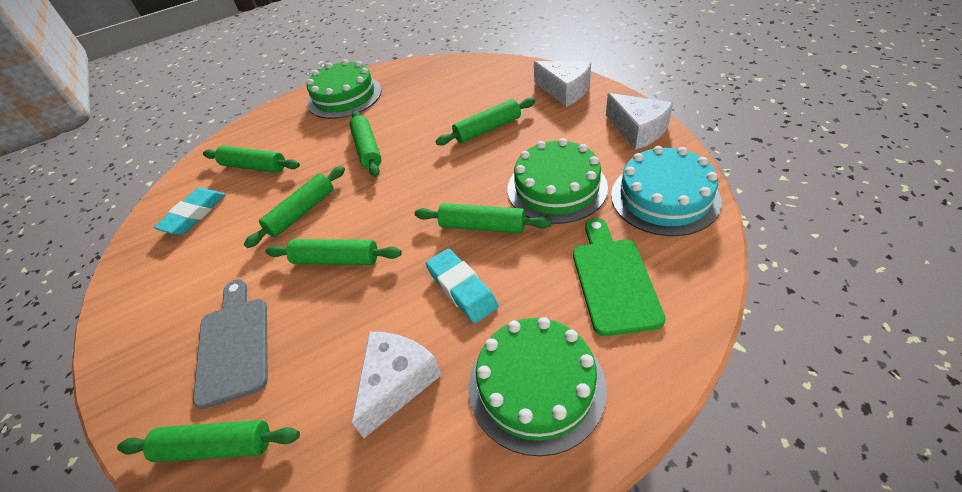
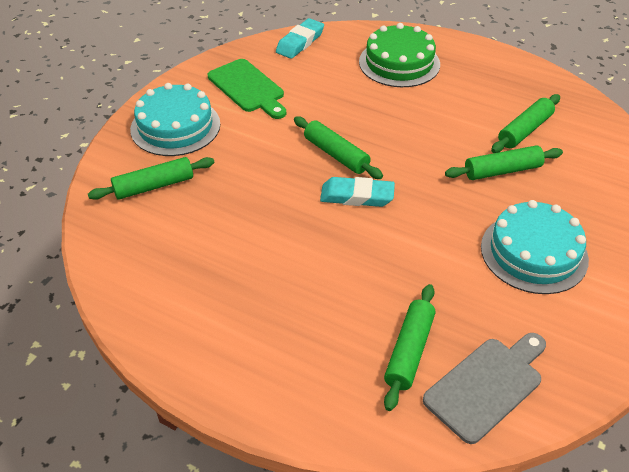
green cake: [307,59,382,119] [468,317,607,456] [507,138,608,224] = 3 -> [359,23,440,87] = 1
green rolling pin: [117,420,300,462] [203,146,300,173] [244,166,345,248] [265,239,402,265] [349,111,382,177] [415,203,552,234] [436,98,535,145] = 7 -> [88,157,214,200] [294,116,383,179] [384,284,435,411] [445,145,563,180] [491,94,560,153] = 5
turquoise cake: [611,146,722,236] = 1 -> [130,83,220,156] [481,200,589,294] = 2
white cheese: [352,332,441,438] [534,61,591,107] [606,93,673,150] = 3 -> none = 0

